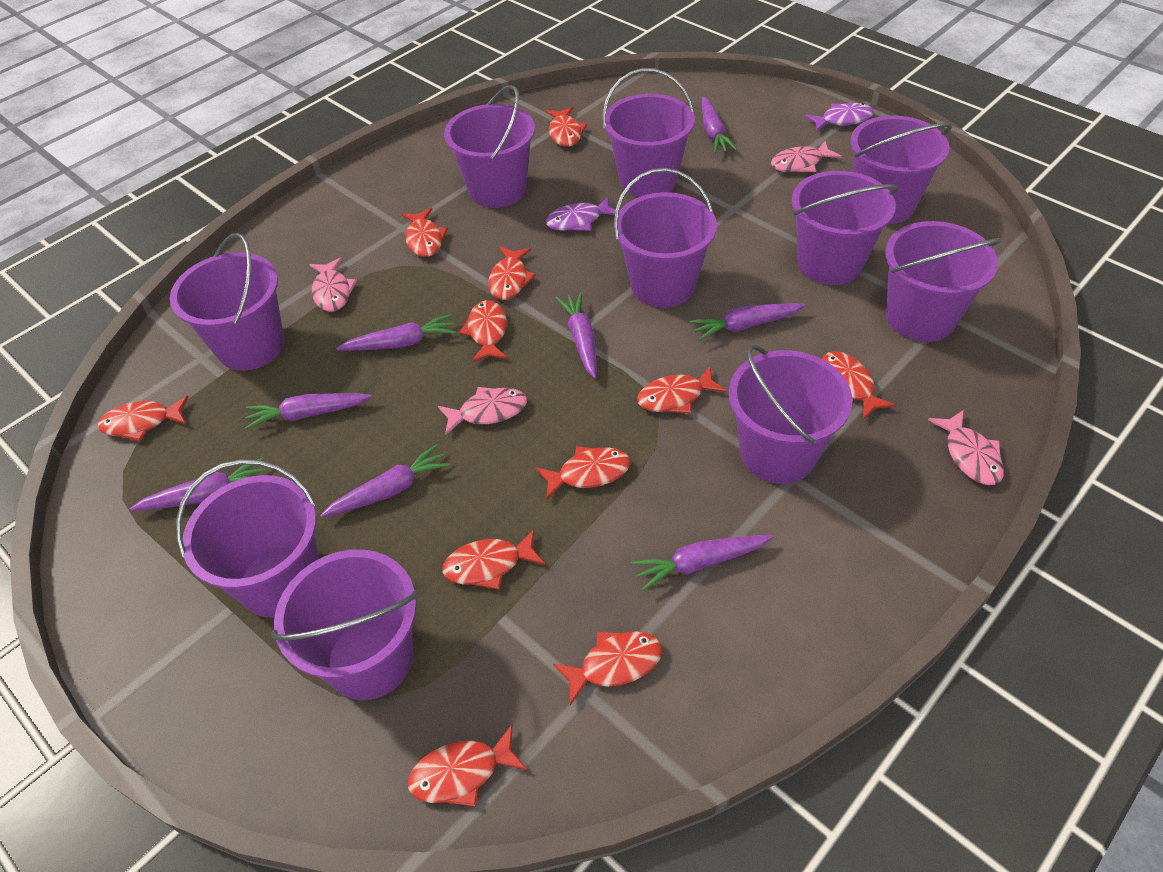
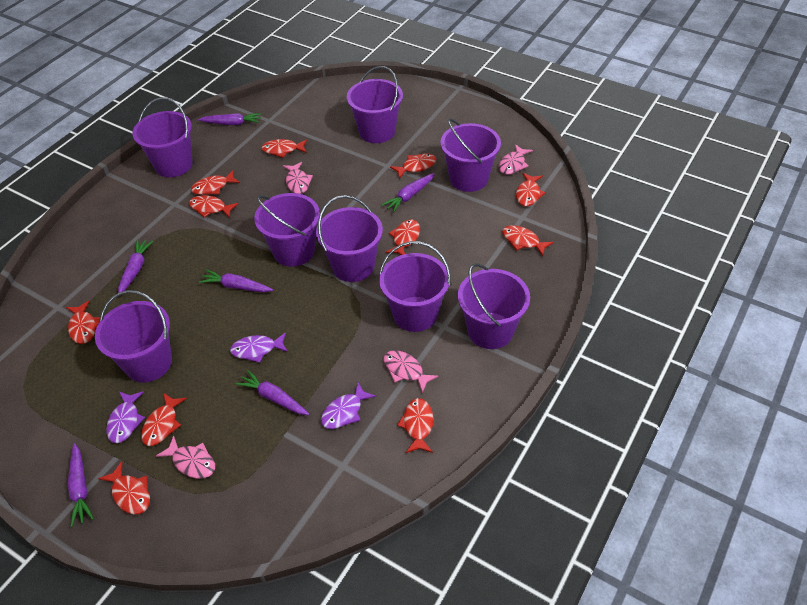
purple bucket: [170,233,284,371] [176,459,319,618] [271,549,418,700] [444,85,535,208] [602,68,695,197] [614,168,717,308] [729,345,853,484] [792,171,898,285] [850,116,952,224] [885,221,1002,342] = 10 -> [95,290,172,382] [133,97,193,177] [254,193,320,267] [316,195,383,282] [347,66,403,143] [379,241,451,332] [440,119,501,192] [458,263,530,349] = 8
purple carrot: [130,457,266,511] [245,393,372,430] [320,444,450,517] [336,314,456,351] [555,292,597,379] [631,535,773,591] [690,303,806,341] [702,96,737,154] = 8 -> [68,443,94,527] [118,239,153,293] [198,113,261,125] [199,269,273,292] [235,370,309,415] [382,173,435,213] = 6
purple fish: [546,196,615,231] [804,103,874,131] = 2 -> [106,391,145,443] [230,332,288,363] [321,382,376,429] = 3

